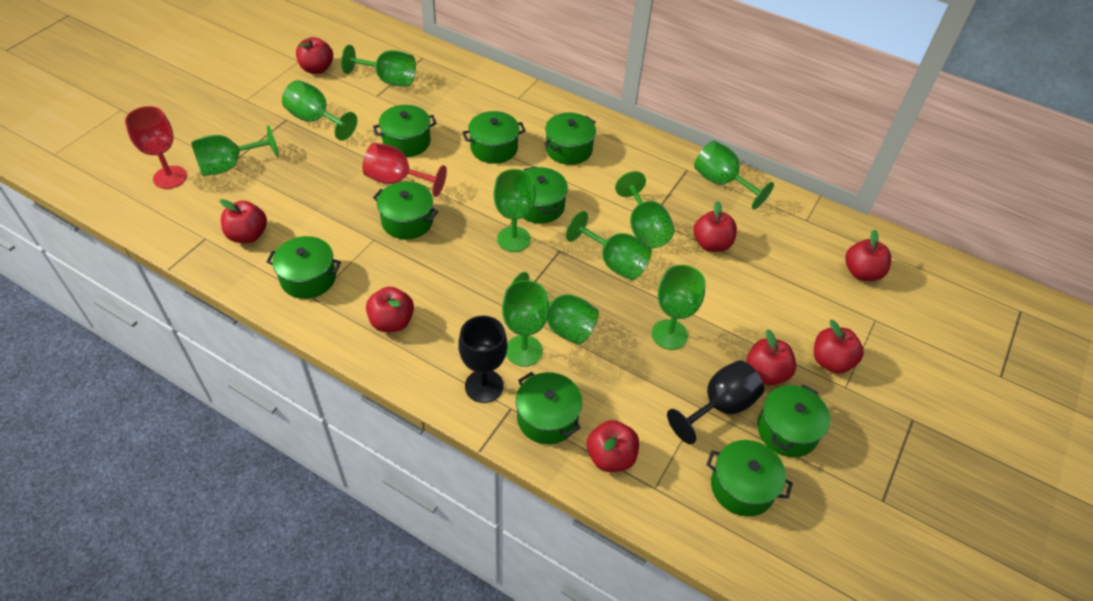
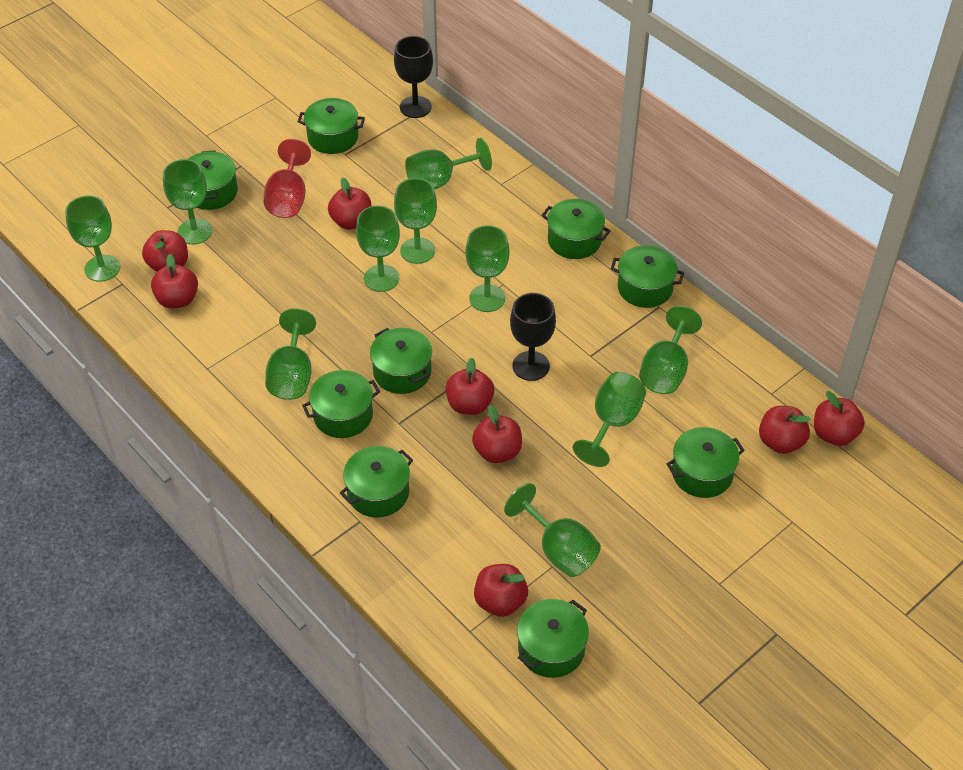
red goblet: [125,106,187,189] [363,143,447,197] = 2 -> [264,139,311,218] = 1

